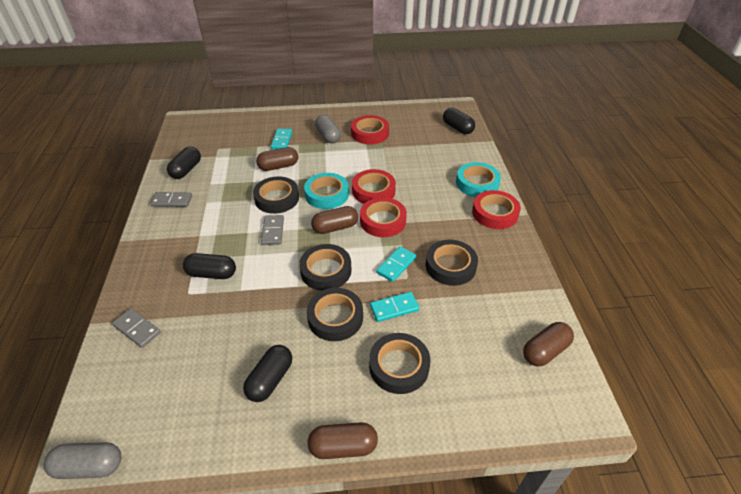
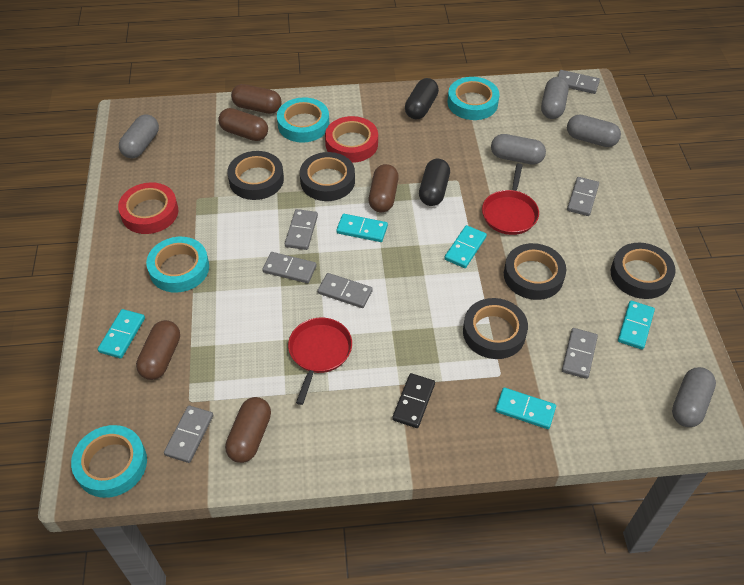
black capsule: [167,147,201,179] [183,253,236,279] [243,345,292,402] [443,108,475,134] = 4 -> [405,78,439,120] [419,159,450,206] = 2
black domino: none = 0 -> [392,373,435,428] = 1
brown capsule: [256,147,299,171] [308,422,378,459] [311,206,358,234] [523,322,574,366] = 4 -> [136,320,180,380] [218,108,268,141] [225,397,271,463] [231,84,282,114] [369,164,399,212] = 5
grey capsule: [44,442,121,479] [315,115,341,143] = 2 -> [119,114,159,158] [491,134,546,165] [541,77,569,119] [567,115,621,147] [672,367,716,427] = 5
grey domino: [112,308,161,348] [150,192,192,207] [261,215,284,245] = 3 -> [164,405,213,463] [262,252,316,283] [285,209,318,250] [317,273,373,308] [557,70,600,94] [562,328,598,379] [567,177,599,216] = 7
red pan: none = 0 -> [288,318,352,405] [482,163,539,235] = 2
red tape: [351,115,389,144] [352,169,396,204] [360,197,407,237] [472,190,521,229] = 4 -> [118,182,178,234] [325,116,378,163] = 2
turquoise domino: [271,128,292,149] [370,292,419,322] [376,246,416,282] = 3 -> [98,309,145,358] [336,214,388,242] [444,225,487,268] [495,388,556,429] [618,301,655,350] = 5
turquoise tape: [304,173,349,209] [456,162,501,197] = 2 -> [71,425,147,498] [146,237,209,292] [277,97,330,143] [448,77,500,120] = 4

